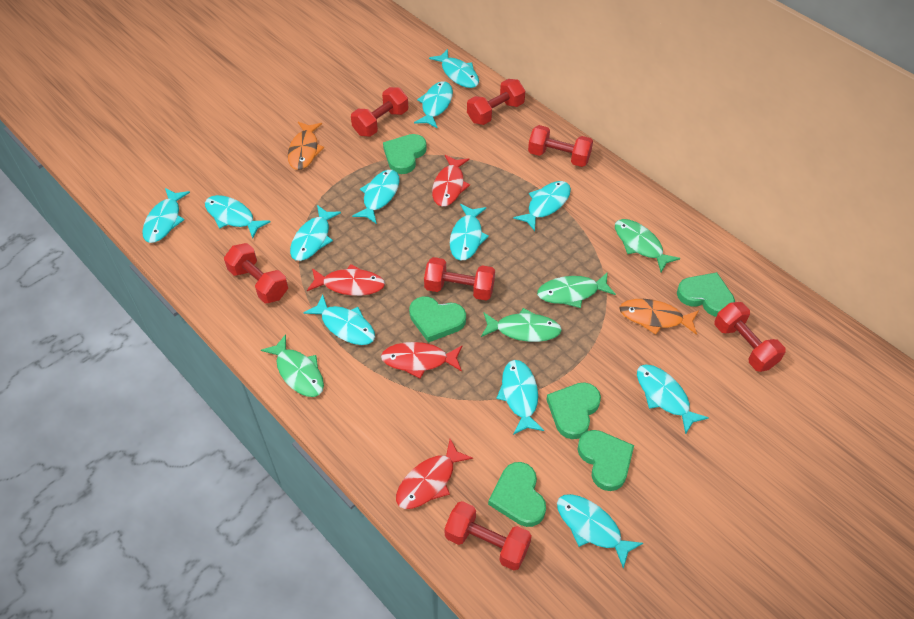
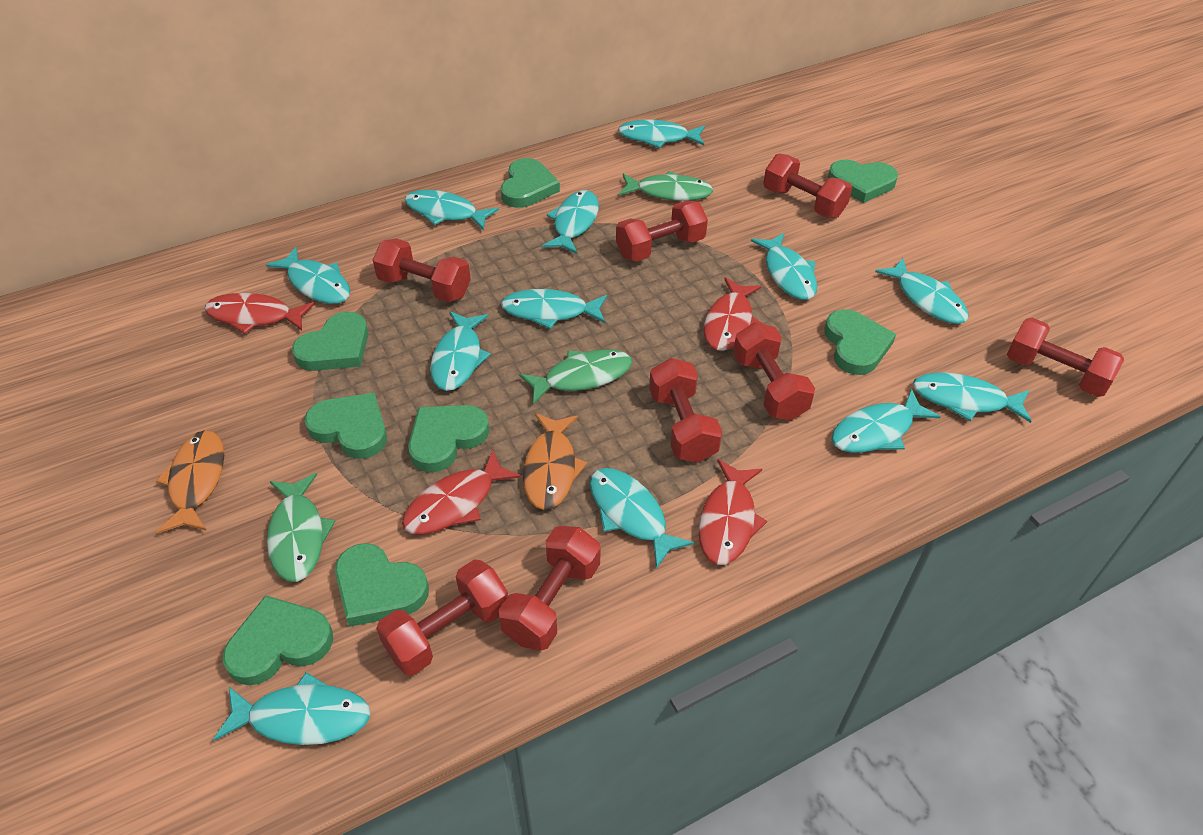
green fish: [261,334,324,397] [481,308,562,342] [537,272,616,308] [615,219,680,272] = 4 -> [267,473,335,582] [519,349,632,404] [619,171,714,201] = 3
green heart: [383,134,427,174] [409,296,466,343] [488,462,546,527] [546,382,601,439] [578,430,634,491] [677,272,735,317] = 6 -> [223,595,333,685] [292,312,368,371] [304,393,387,459] [335,543,429,627] [408,405,489,473] [501,158,560,208] [824,309,896,375] [828,160,898,203] = 8
red dumbbell: [224,243,288,303] [351,87,408,137] [424,257,495,301] [444,501,532,571] [467,79,525,125] [528,125,593,167] [715,302,786,372] = 7 -> [373,238,471,302] [376,560,508,676] [499,526,600,651] [616,200,708,262] [649,358,722,463] [733,322,815,420] [763,153,852,218] [1007,318,1124,397] = 8

